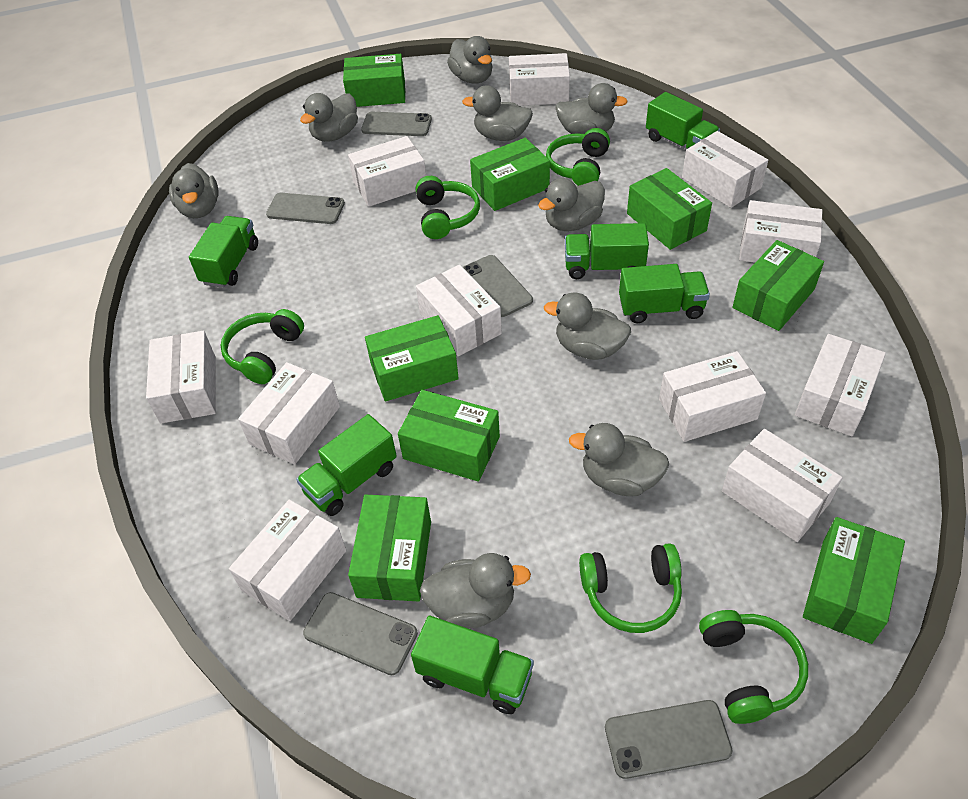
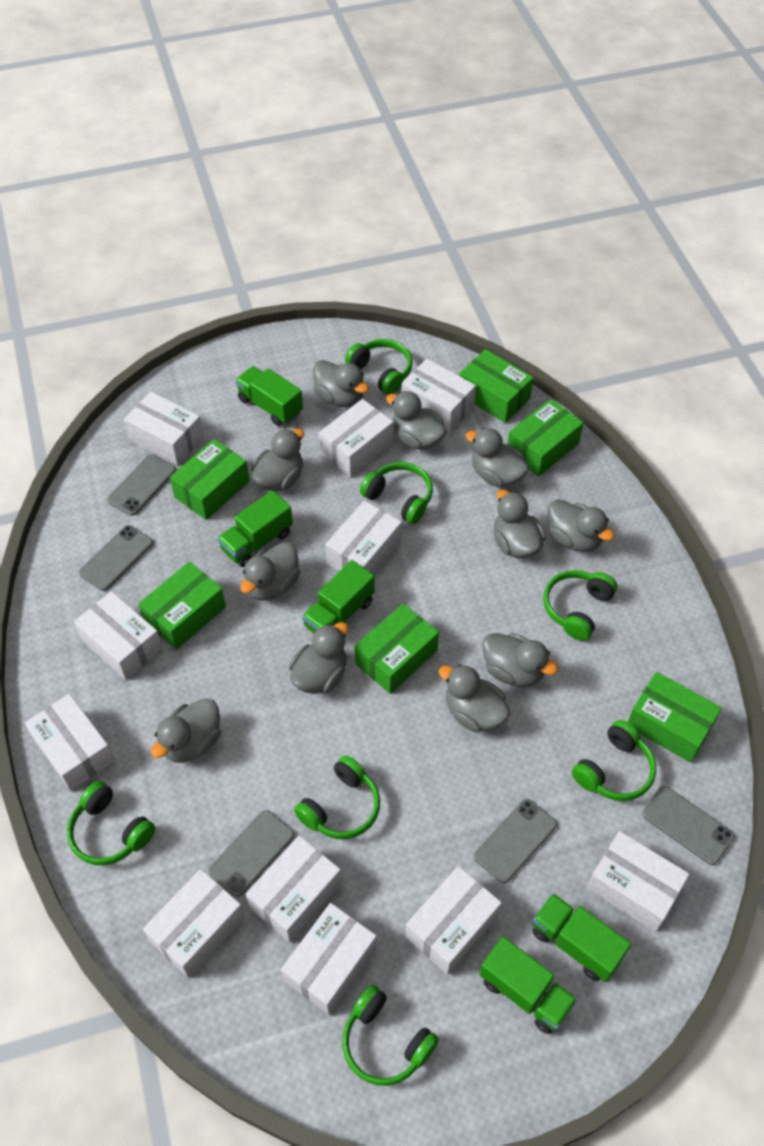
green box: [343,54,405,107] [348,495,431,602] [365,315,459,401] [398,390,500,482] [470,138,550,211] [627,168,712,250] [732,240,824,331] [803,517,905,644] = 8 -> [138,561,226,650] [170,439,250,520] [355,603,439,694] [459,349,533,423] [508,399,583,477] [628,672,722,763] = 6
green headphones: [220,309,304,384] [416,176,480,239] [546,128,610,186] [579,543,682,633] [699,610,808,724] = 5 -> [67,781,155,865] [294,755,380,839] [342,985,439,1086] [345,339,413,395] [360,462,433,524] [543,570,617,641] [572,720,656,801] = 7
green truck: [189,216,258,288] [296,414,397,516] [411,616,534,714] [565,223,649,279] [619,264,710,323] [646,92,720,149] = 6 -> [217,490,293,567] [235,366,303,426] [302,560,375,633] [479,937,577,1034] [533,893,631,982] = 5
grey duck: [169,163,219,218] [300,93,358,142] [420,553,531,629] [447,36,493,83] [462,85,533,141] [538,178,605,231] [544,292,631,360] [555,83,628,134] [569,423,669,496] = 9 -> [151,698,221,763] [240,542,300,601] [251,429,304,492] [289,622,348,694] [313,360,369,407] [386,391,447,450] [438,664,510,732] [465,428,529,487] [482,633,558,687] [494,490,546,558] [548,499,614,552] = 11

